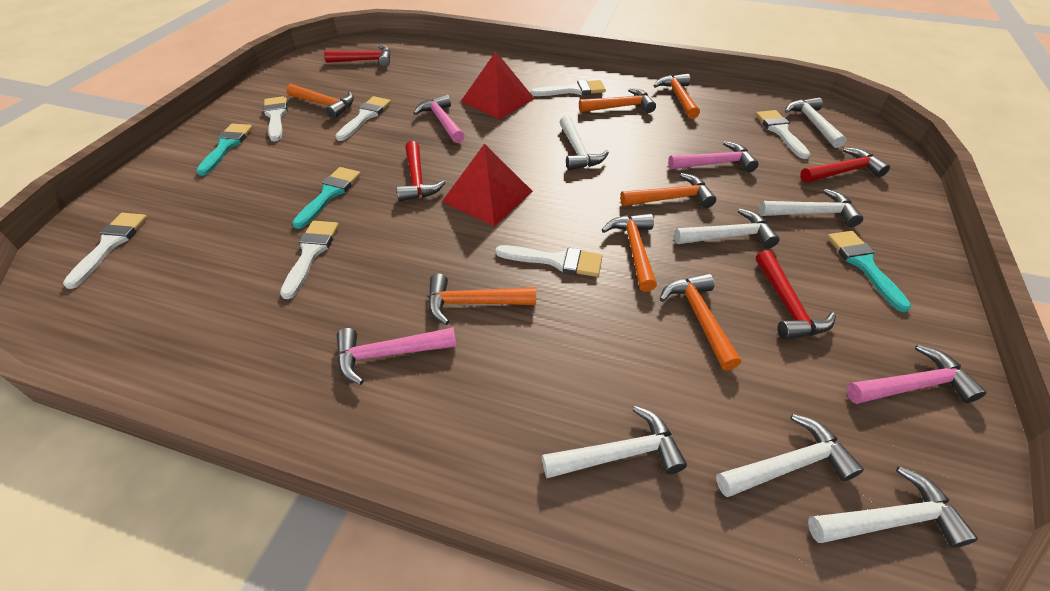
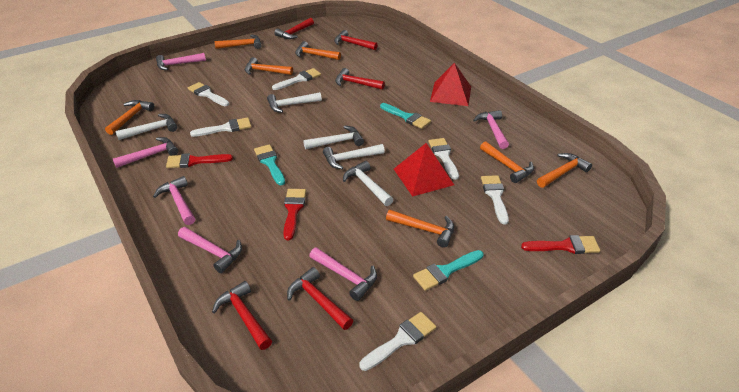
pink hammer: [337,327,457,385] [413,94,465,143] [668,141,759,172] [846,345,986,404] = 4 -> [113,137,178,168] [153,176,195,225] [156,53,206,70] [178,227,242,273] [309,247,377,301] [473,110,509,149] = 6
red brush: none = 0 -> [166,153,233,168] [283,189,306,240] [521,235,600,254] = 3
red hammer: [324,45,391,67] [396,141,446,201] [756,250,836,340] [800,147,890,183] = 4 -> [212,281,272,350] [274,18,314,39] [287,267,353,330] [334,30,378,50] [335,68,385,90] = 5
white brush: [63,213,147,289] [263,96,288,141] [280,221,339,299] [335,96,391,141] [496,245,602,277] [530,80,606,96] [756,110,810,159] = 7 -> [188,82,229,106] [190,117,252,137] [272,68,321,90] [359,312,436,371] [429,138,459,180] [481,175,509,225] = 6
white hammer: [542,406,687,478] [560,116,609,170] [674,209,779,248] [716,414,864,497] [759,189,863,227] [785,98,847,148] [808,466,978,548] = 7 -> [115,114,177,140] [267,92,322,113] [303,126,364,149] [323,144,385,169] [343,161,394,206] = 5

